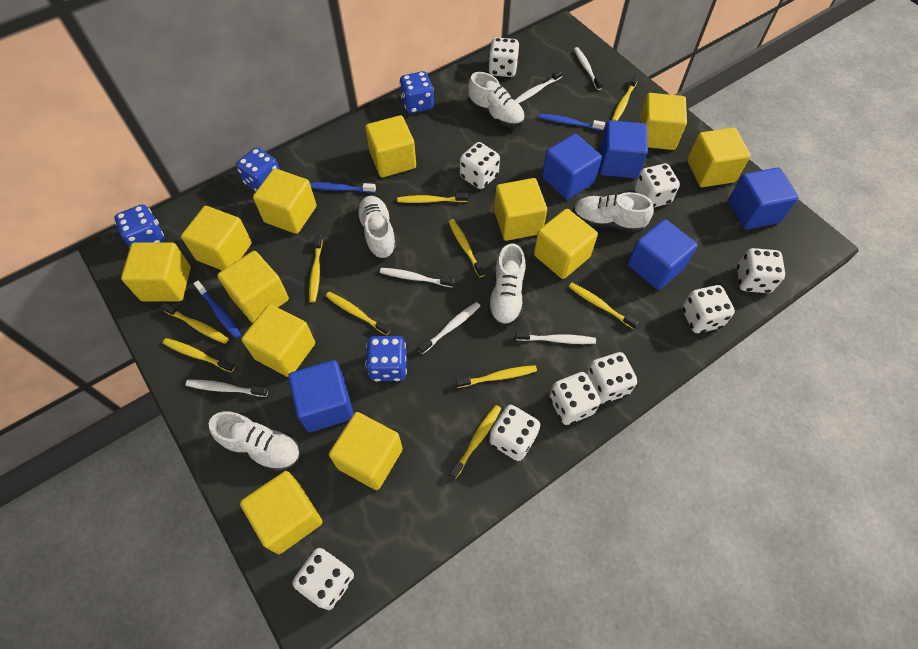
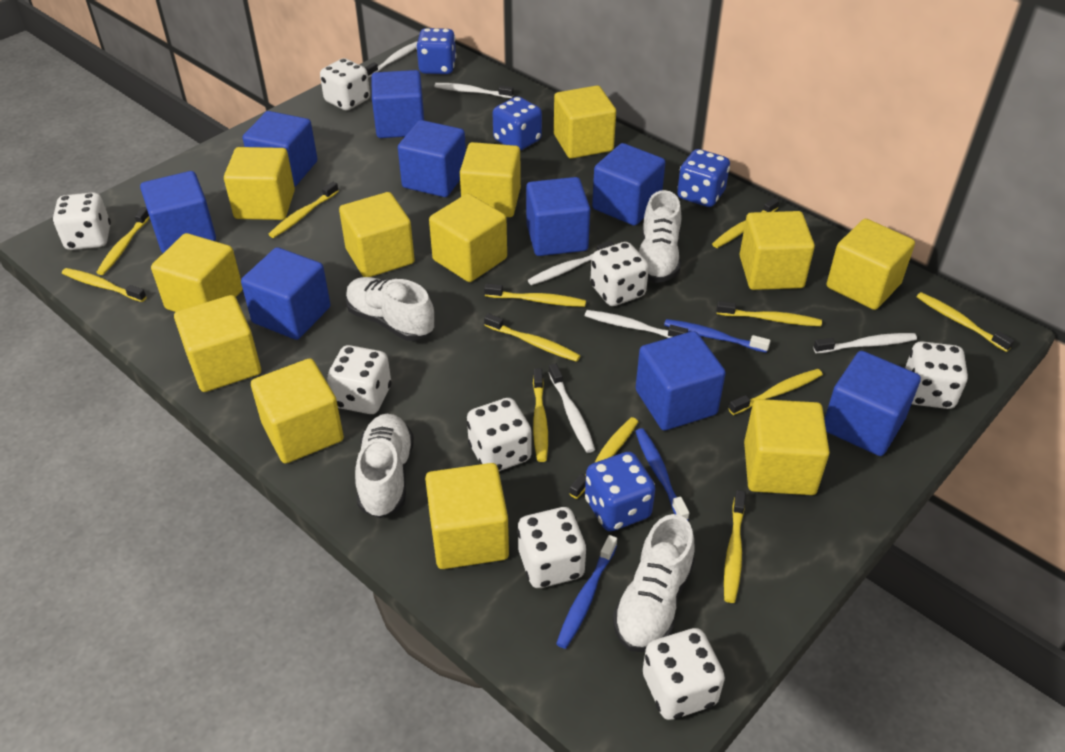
blue cube: [288,360,354,432] [542,134,602,200] [600,120,648,178] [628,219,698,290] [728,167,799,230] = 5 -> [140,171,216,253] [241,247,331,340] [243,111,318,187] [372,70,424,138] [398,120,466,197] [526,177,590,256] [592,143,666,226] [636,331,726,430] [824,351,921,456] = 9
white dice: [292,548,354,610] [460,142,500,189] [488,37,520,77] [489,405,540,461] [549,372,601,425] [586,352,637,404] [635,164,680,208] [682,285,735,333] [737,248,785,293] = 9 -> [53,192,111,250] [320,58,370,110] [327,345,391,414] [467,398,532,471] [517,507,587,588] [590,242,649,306] [643,628,725,720] [905,341,968,409] = 8
white shoe: [209,411,301,472] [356,196,397,259] [468,72,524,128] [488,243,526,327] [573,192,654,233] = 5 -> [346,277,435,341] [355,414,414,518] [613,514,695,652] [639,190,682,283] = 4
yellow toothbrush: [161,303,229,344] [163,338,235,372] [309,235,322,303] [326,292,390,335] [397,193,468,203] [449,219,485,277] [450,405,501,479] [456,365,537,388] [569,283,639,329] [612,75,639,121] = 10 -> [62,268,147,302] [96,207,150,275] [268,182,339,238] [484,283,586,307] [484,313,580,362] [533,368,548,462] [569,417,638,499] [712,198,779,248] [716,301,822,326] [724,490,746,603] [729,369,823,415] [917,292,1014,352] = 12

